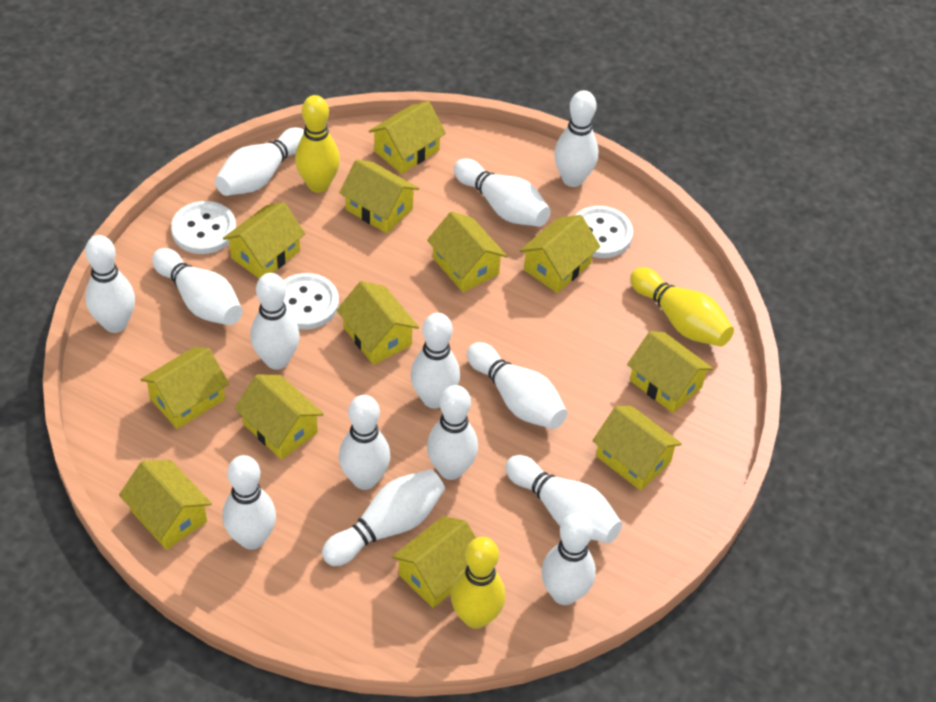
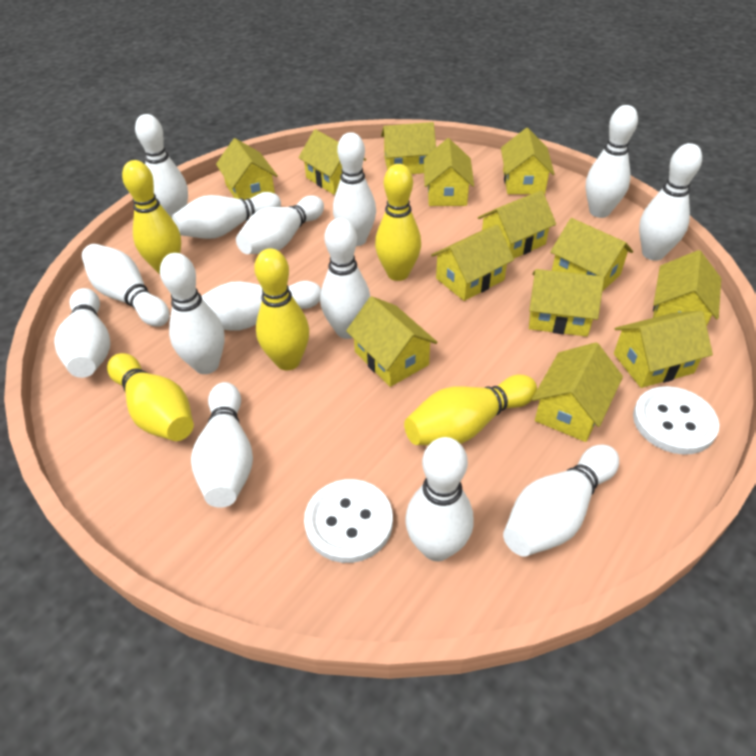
white button: [171,201,236,254] [283,273,339,330] [575,206,633,258] = 3 -> [304,479,393,563] [633,386,719,455] = 2
yellow bowling pin: [295,95,340,193] [451,537,505,629] [630,267,734,346] = 3 -> [107,353,194,441] [122,160,181,274] [254,248,309,370] [375,164,421,281] [404,375,537,445] = 5
yellow house: [119,460,212,550] [140,347,229,429] [223,202,305,279] [234,375,324,460] [336,281,419,365] [339,159,419,233] [369,101,446,174] [392,516,476,608] [427,211,507,292] [519,215,600,293] [592,405,682,491] [627,331,713,413] = 12 -> [216,138,278,200] [298,129,366,195] [346,296,438,387] [381,122,436,174] [423,138,474,206] [431,225,514,301] [478,190,556,258] [501,128,554,194] [529,269,604,337] [532,342,623,442] [550,218,633,291] [614,311,713,388] [653,250,721,326] = 13

